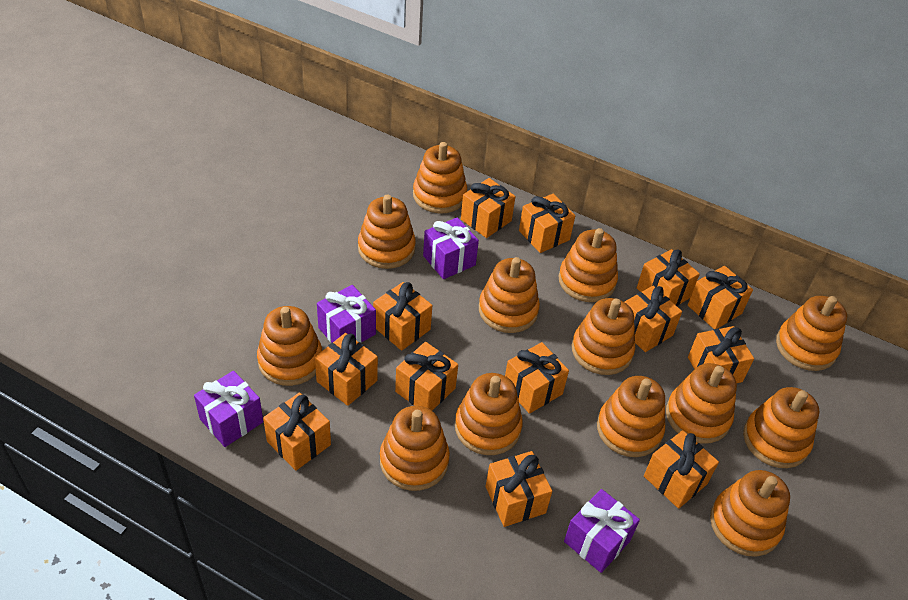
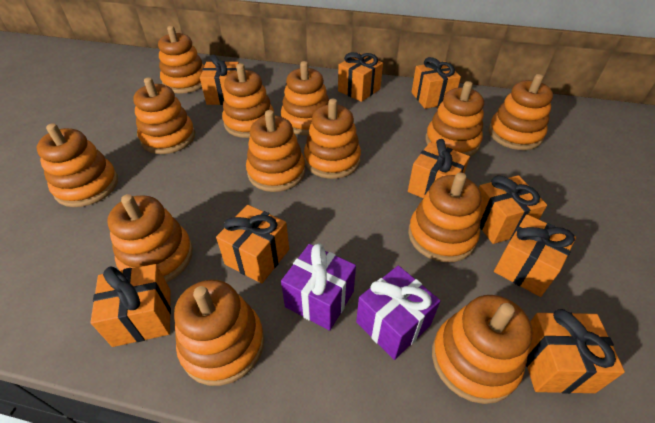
orange gift: [263,392,331,471] [315,333,378,406] [373,282,432,351] [395,342,458,411] [461,178,516,238] [485,451,552,527] [505,342,569,414] [519,194,575,253] [625,286,682,352] [637,249,700,306] [644,430,719,509] [688,266,753,329] [688,326,754,383] = 13 -> [90,264,171,347] [200,55,239,105] [216,205,289,284] [338,52,383,102] [408,139,470,198] [411,57,461,109] [479,175,547,244] [494,214,576,297] [526,309,625,394] = 9
purple gift: [194,371,263,447] [317,285,376,343] [423,217,479,279] [564,489,640,573] = 4 -> [281,244,356,331] [356,265,440,360] = 2

